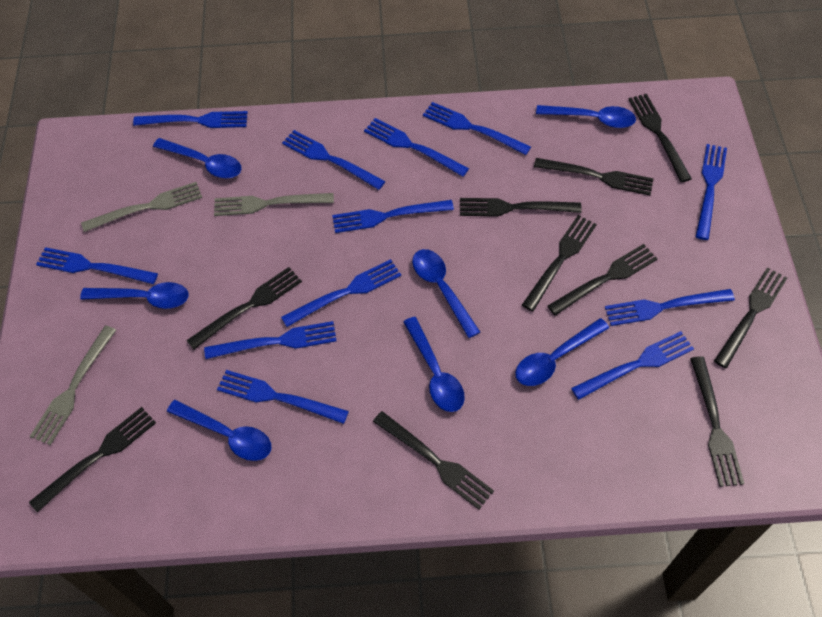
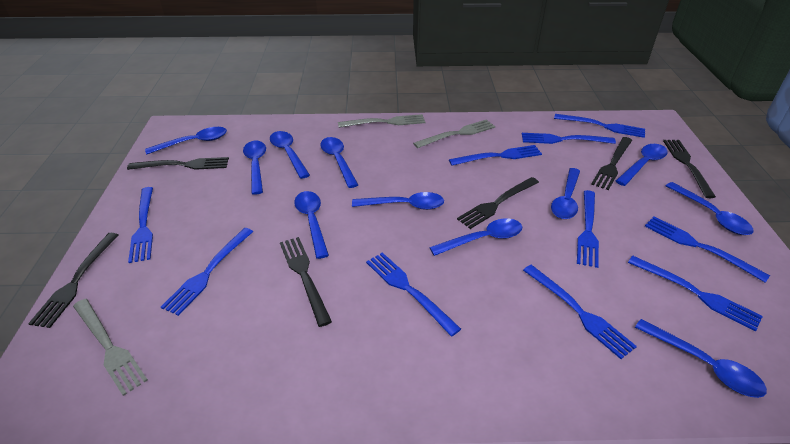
black fork: [29,407,156,512] [186,267,302,349] [373,411,494,510] [460,198,582,217] [522,215,597,311] [534,158,654,195] [548,244,658,316] [628,94,692,182] [690,356,744,487] [714,267,787,368] = 10 -> [28,233,118,328] [127,157,229,170] [280,237,332,327] [457,177,539,229] [591,137,632,190] [663,140,716,198] = 6
blue fork: [36,247,158,284] [133,111,248,128] [204,321,337,359] [217,370,349,424] [281,259,401,327] [282,130,385,190] [332,200,454,233] [364,118,469,177] [423,102,531,155] [571,331,694,400] [605,289,735,326] [696,144,727,240] = 12 -> [128,187,153,263] [161,228,253,316] [366,252,461,336] [449,145,542,166] [522,133,616,144] [523,265,637,359] [554,114,645,138] [577,190,599,268] [628,256,763,332] [645,216,770,282] = 10
blue spoon: [80,282,189,309] [153,138,242,178] [167,400,272,461] [403,317,465,412] [412,249,480,338] [515,318,609,386] [536,105,636,128] = 7 -> [145,127,227,154] [243,141,266,195] [270,131,310,179] [294,191,329,259] [320,137,358,188] [352,192,444,210] [429,218,522,256] [551,168,580,219] [616,144,668,186] [635,319,767,398] [666,182,753,235] = 11

